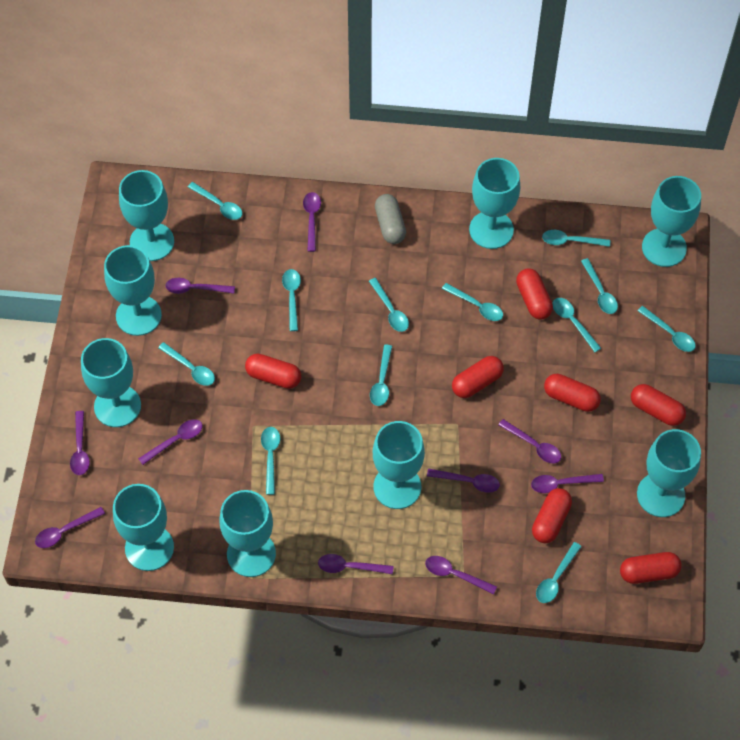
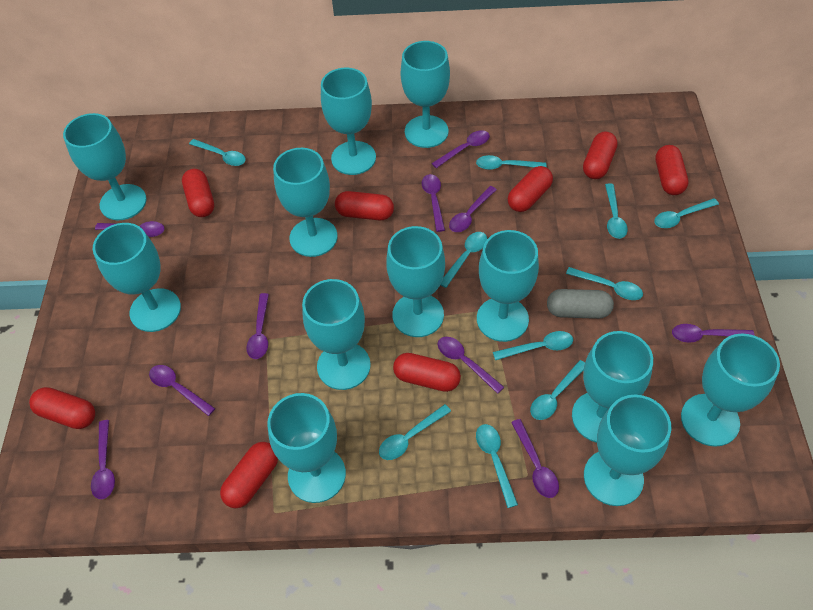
red capsule: [245,354,301,389] [452,356,504,398] [516,268,553,320] [532,488,572,543] [544,374,601,412] [620,552,682,584] [631,384,686,426] = 7 -> [29,387,95,429] [182,169,214,217] [220,442,278,508] [335,191,394,220] [393,353,461,392] [508,166,553,212] [583,131,618,179] [655,145,688,195] = 8
turquoise goblet: [81,338,141,427] [104,245,162,336] [113,484,174,571] [119,170,174,261] [219,490,276,577] [373,421,425,509] [469,158,520,249] [637,429,701,517] [642,176,701,267] = 9 -> [63,113,147,220] [93,223,181,332] [267,393,346,503] [273,148,338,257] [302,279,371,390] [321,68,376,175] [386,226,445,337] [401,41,450,148] [477,230,539,342] [572,331,653,443] [584,395,671,506] [681,334,780,447] = 12
turquoise spoon: [158,342,215,386] [188,182,242,220] [261,427,280,495] [282,269,301,331] [369,278,409,332] [370,345,392,406] [442,283,503,321] [536,542,582,603] [542,230,610,247] [552,298,601,352] [581,258,618,314] [638,306,696,352] = 12 -> [189,139,246,166] [379,404,451,460] [440,232,487,288] [476,155,546,170] [476,424,518,508] [493,331,573,360] [530,360,585,420] [566,267,643,300] [605,184,628,239] [654,198,719,228] = 10

